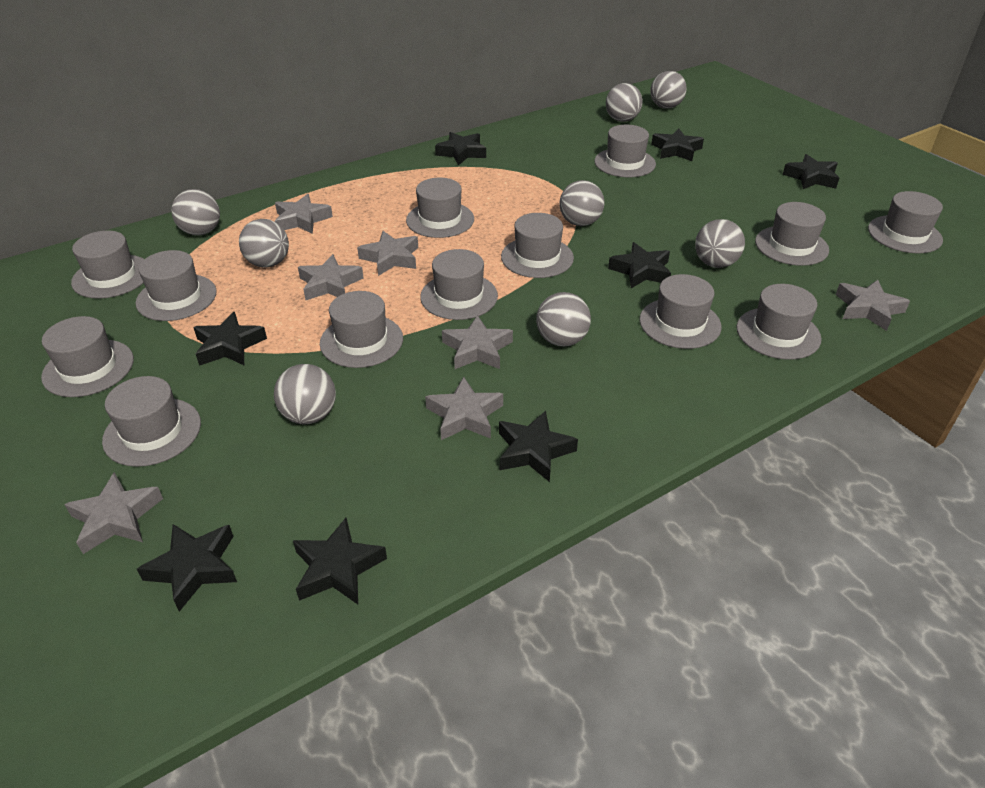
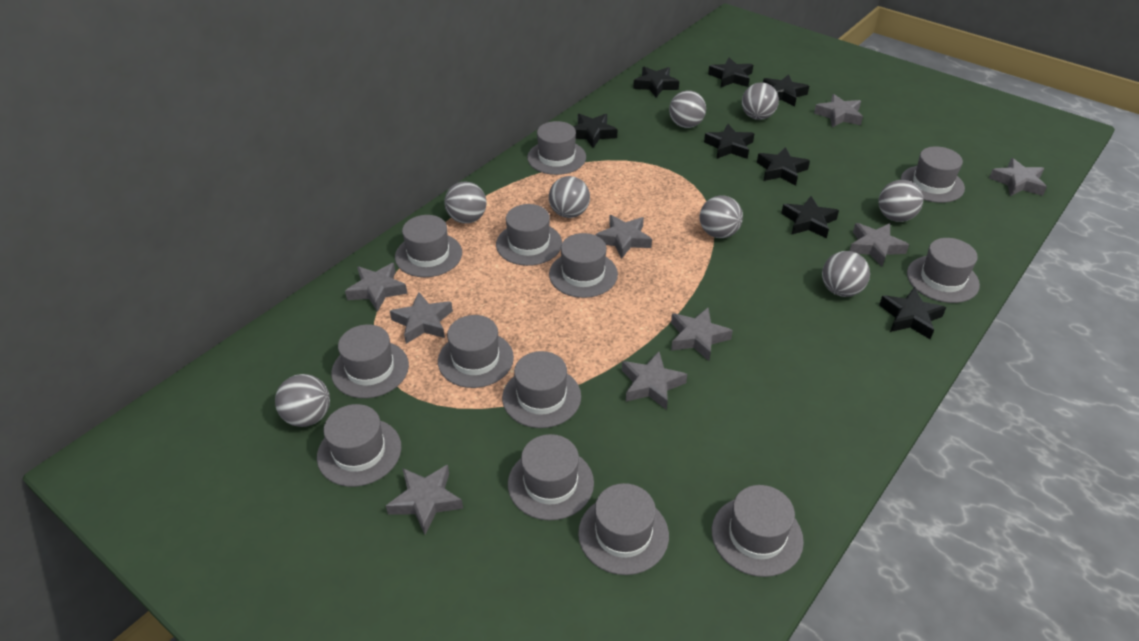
grey star: [64,472,163,554] [275,194,333,234] [298,254,364,300] [357,231,418,276] [425,377,503,440] [442,315,513,369] [836,280,910,331] = 7 -> [345,263,408,312] [386,464,463,534] [390,292,453,344] [595,215,652,259] [622,352,687,410] [671,307,733,361] [814,94,863,128] [850,223,909,267] [989,158,1047,196] = 9

